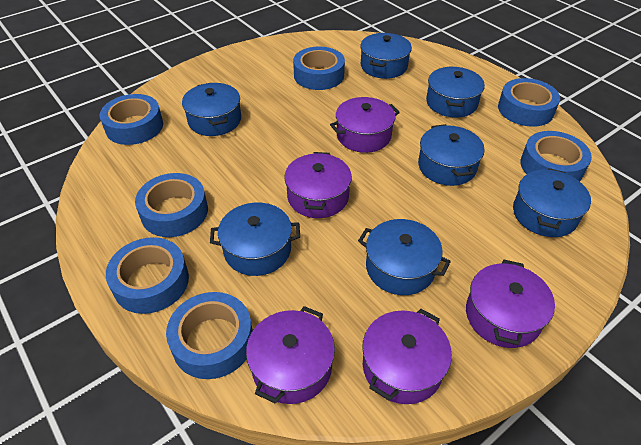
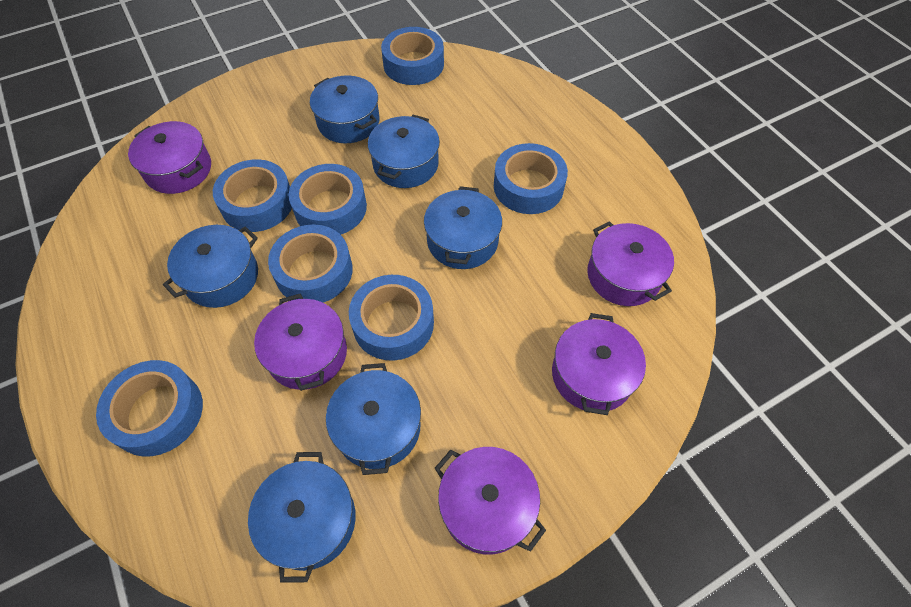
blue pot: [182,83,241,136] [210,203,300,276] [358,219,451,295] [360,33,412,79] [418,124,485,186] [426,66,485,118] [513,168,591,237] = 7 -> [163,225,258,308] [248,452,356,583] [310,76,379,143] [326,363,421,475] [368,115,440,188] [424,186,502,269] = 6

